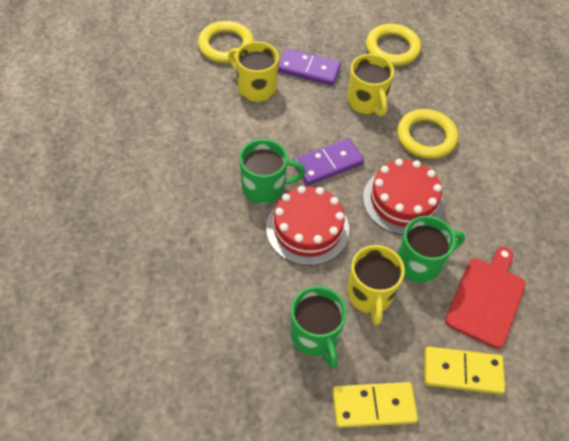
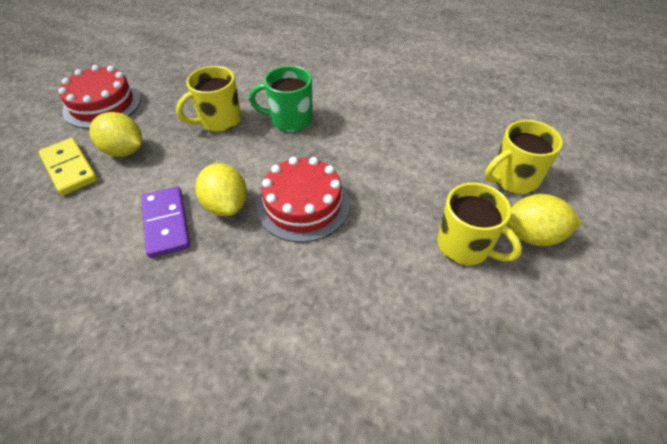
green mug: [239,139,305,204] [290,286,347,368] [397,216,465,283] = 3 -> [249,66,313,132] = 1
purple domino: [278,49,341,86] [294,138,364,185] = 2 -> [141,186,190,258] = 1
red cutting board: [445,247,525,349] = 1 -> none = 0
yellow domino: [332,382,418,428] [425,346,505,395] = 2 -> [39,138,98,195] = 1
yellow lemon: none = 0 -> [89,112,142,157] [196,163,247,216] [506,194,582,246] = 3
yellow ring: [198,21,254,63] [366,24,421,66] [397,109,458,159] = 3 -> none = 0

